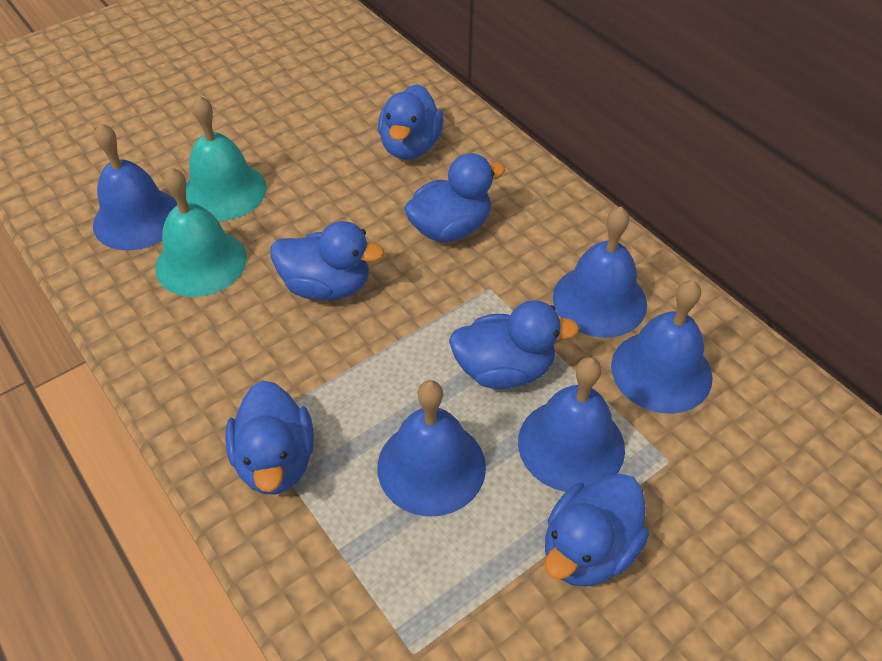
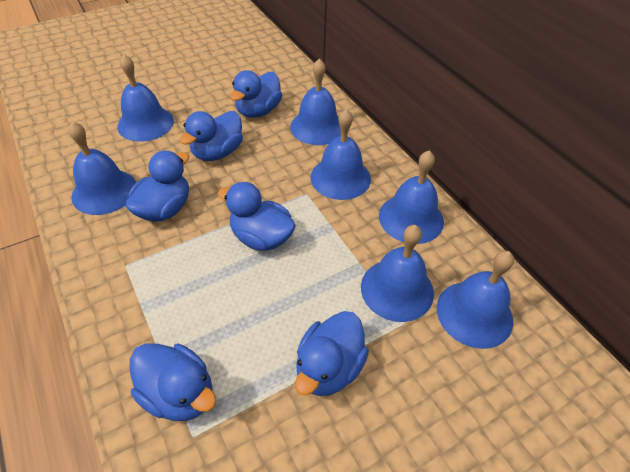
blue bell: [93,123,177,250] [377,380,486,517] [518,357,625,492] [553,207,647,337] [611,280,713,414] = 5 -> [68,121,136,215] [117,54,174,142] [290,58,341,145] [311,109,371,200] [361,225,434,322] [379,150,444,244] [437,251,514,349] = 7
turquoise bell: [155,167,247,297] [186,95,267,221] = 2 -> none = 0

